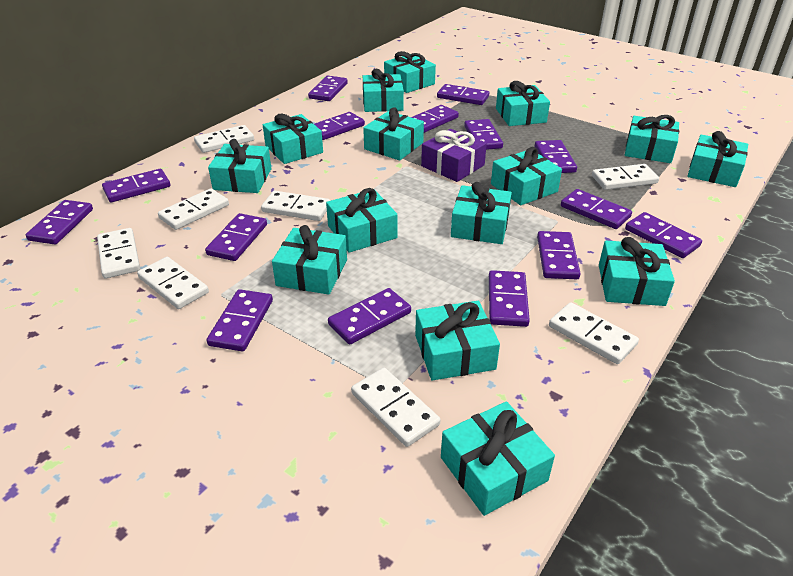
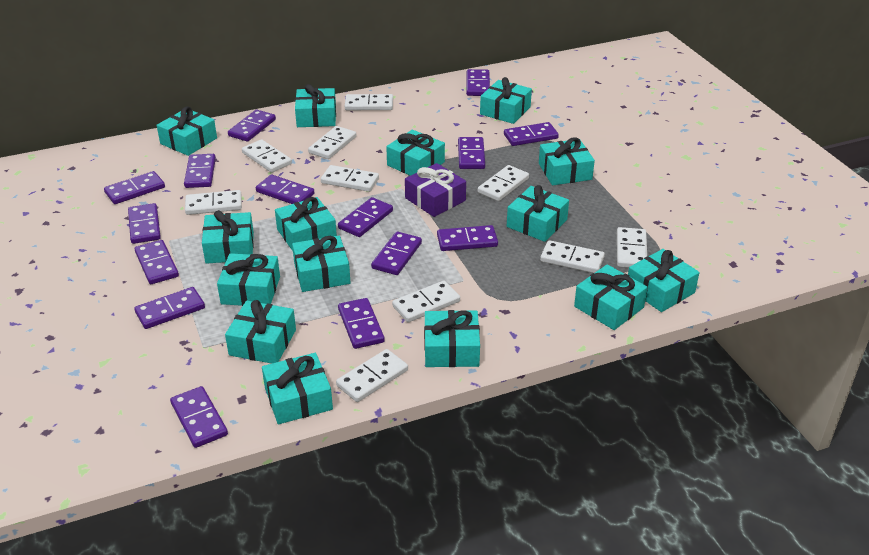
white domino: [97,228,140,278] [137,257,209,309] [158,188,229,230] [194,125,254,153] [261,191,330,221] [351,368,440,447] [549,302,639,364] [592,164,659,190] = 8 -> [185,190,242,215] [242,139,292,173] [308,126,356,159] [321,165,379,192] [336,349,408,402] [345,94,393,110] [392,281,460,322] [478,165,529,201] [540,240,605,273] [617,227,647,268] = 10

